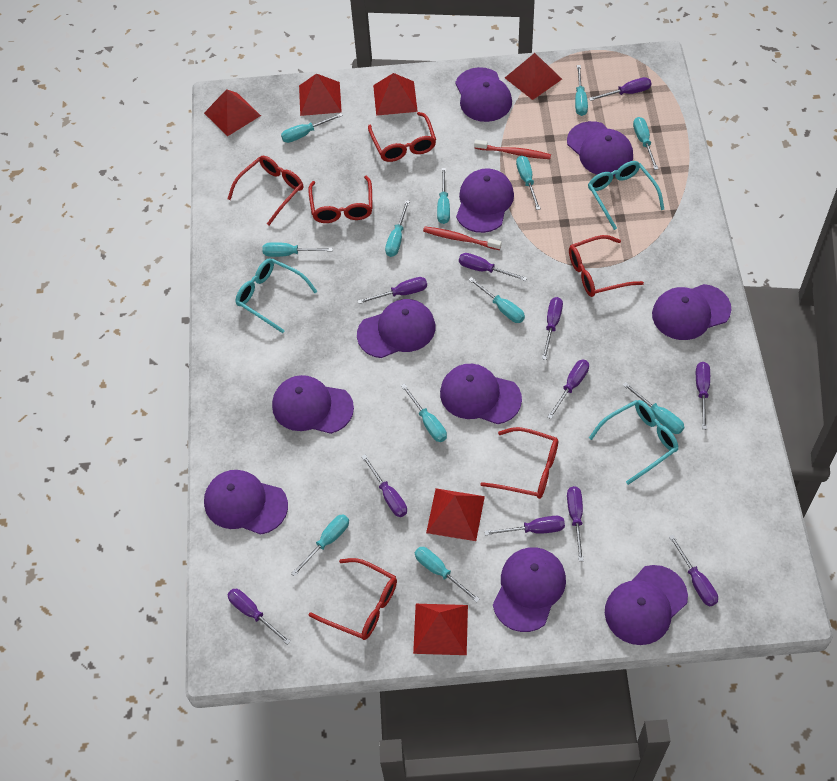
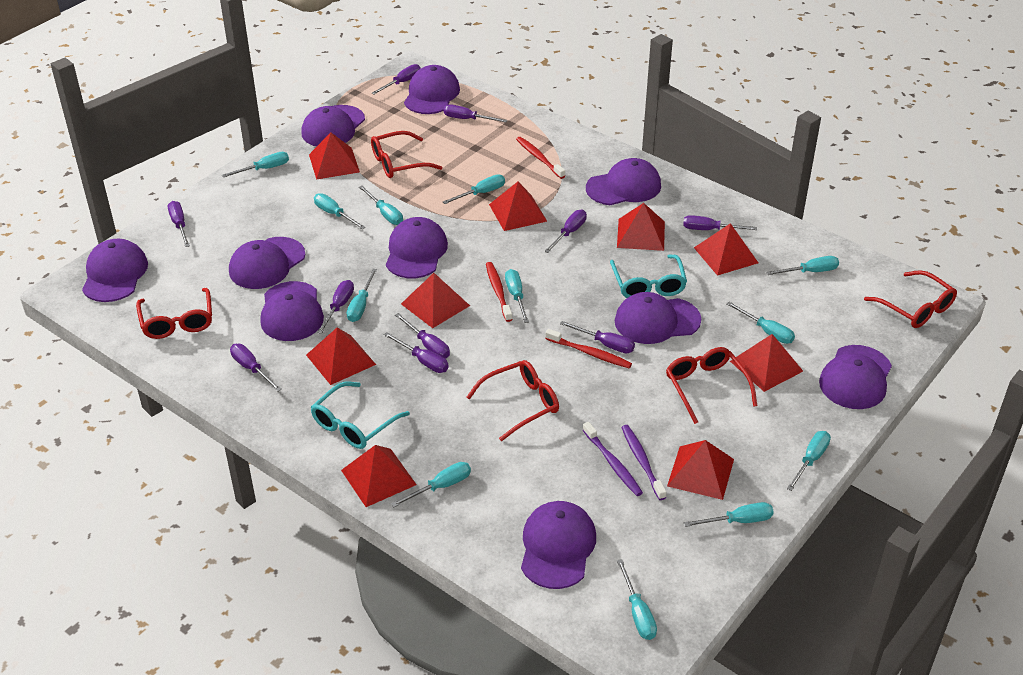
purple screwdriver: [227,589,291,645] [358,277,427,304] [361,455,407,517] [459,253,527,281] [485,516,565,536] [542,297,563,360] [548,359,589,419] [567,486,584,561] [589,77,651,101] [669,535,718,606] [696,362,710,429] = 11 -> [168,201,190,247] [230,344,282,392] [317,280,354,334] [372,64,421,94] [384,332,449,373] [395,313,450,359] [444,105,508,122] [544,210,587,253] [560,321,635,353] [683,215,757,230] = 10
purple toothbrush: none = 0 -> [583,422,643,496] [621,425,666,500] = 2
red glasses: [227,156,303,225] [308,175,373,223] [308,558,397,640] [368,112,436,162] [480,427,558,499] [569,235,644,297] = 6 -> [136,288,212,339] [371,131,442,178] [467,360,559,441] [666,347,757,424] [864,270,957,328] = 5
red pyramid: [204,89,261,136] [299,73,342,116] [373,73,418,116] [413,604,468,655] [426,488,485,541] [505,53,562,100] = 6 -> [306,327,376,385] [309,133,360,180] [341,445,417,507] [401,273,470,328] [489,182,547,231] [617,203,665,251] [667,440,734,500] [694,223,758,276] [730,334,803,392] = 9
red toothbrush: [423,226,502,250] [474,140,551,159] = 2 -> [486,262,513,322] [516,137,565,179] [545,329,632,368] = 3
turquoise glasses: [235,258,317,333] [588,161,665,230] [589,400,678,485] = 3 -> [311,382,410,449] [610,255,687,298] = 2

